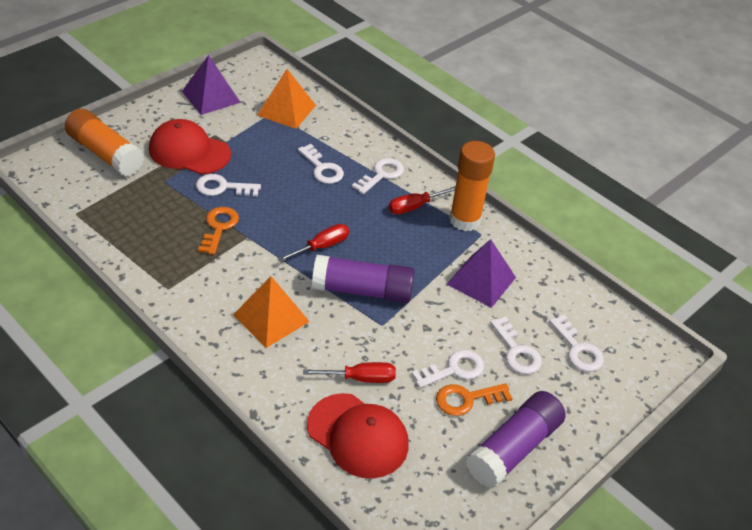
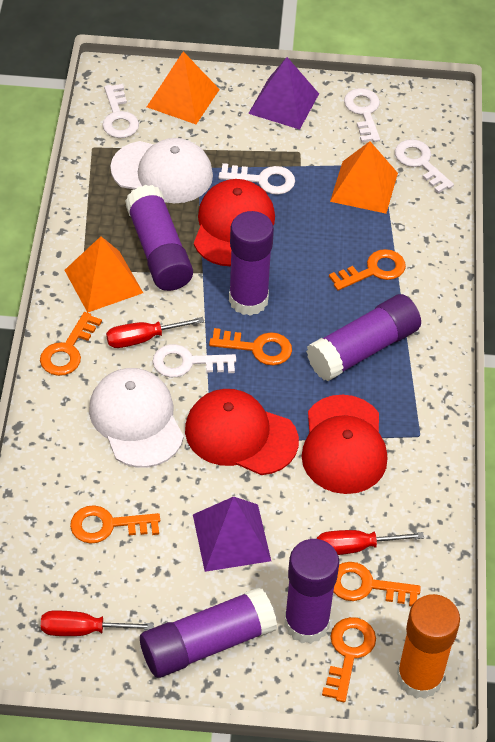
orange glue stick: [65,109,144,176] [449,141,495,231] = 2 -> [397,594,460,699] = 1
orange key: [198,207,239,255] [436,383,513,416] = 2 -> [40,312,102,376] [70,505,160,544] [209,328,292,365] [322,617,376,702] [329,249,406,291] [333,562,421,607] = 6
orange pyramid: [233,276,310,348] [257,69,316,129] = 2 -> [65,236,143,313] [147,51,220,124] [330,141,398,214] = 3
purple glue stick: [312,255,415,303] [466,391,566,488] = 2 -> [125,185,193,291] [140,587,277,678] [229,211,274,316] [284,539,339,644] [306,294,421,381] = 5
red cap: [149,119,231,174] [307,393,409,478] = 2 -> [185,389,299,475] [194,179,275,266] [302,395,387,494] = 3
white cap: none = 0 -> [89,368,184,468] [110,138,213,203] = 2
white key: [196,174,261,197] [298,144,344,184] [352,158,404,194] [412,350,484,388] [490,317,542,374] [549,315,604,372] = 6 -> [102,84,139,138] [153,344,236,378] [219,163,295,195] [344,88,380,142] [395,139,454,193] = 5

